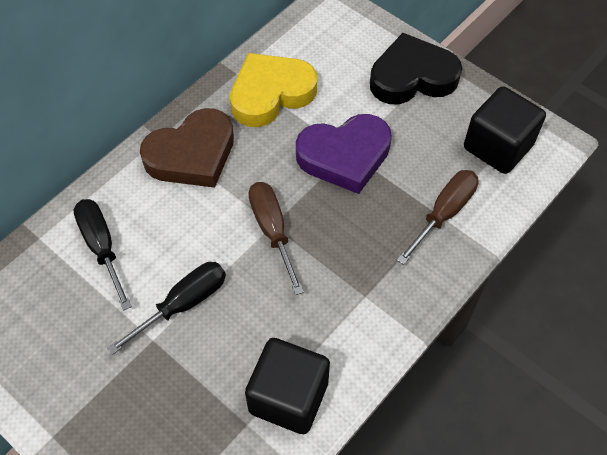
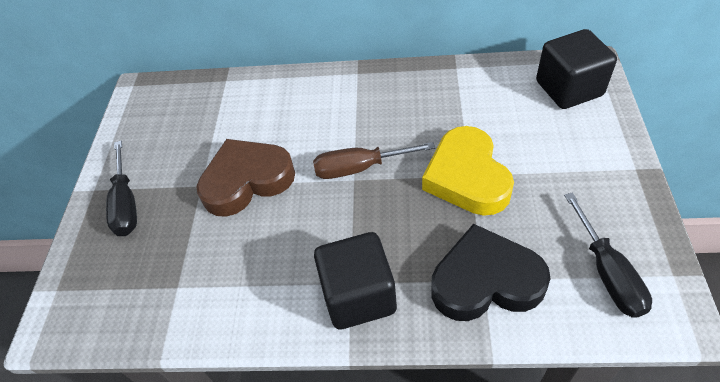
brown screwdriver: [248,182,304,295] [397,170,479,265] = 2 -> [313,142,435,179] = 1
purple heart: [296,114,392,194] = 1 -> none = 0

